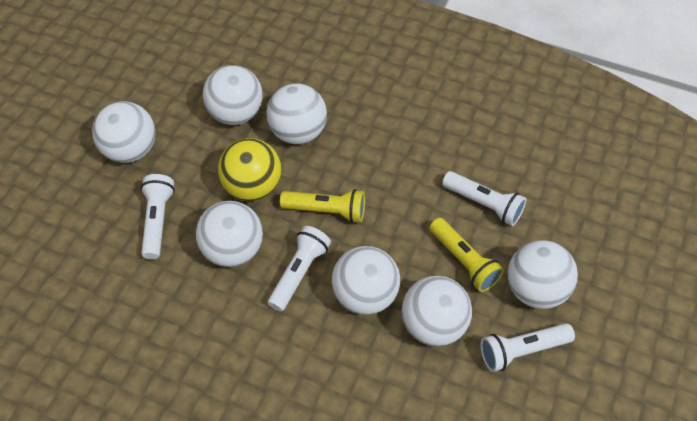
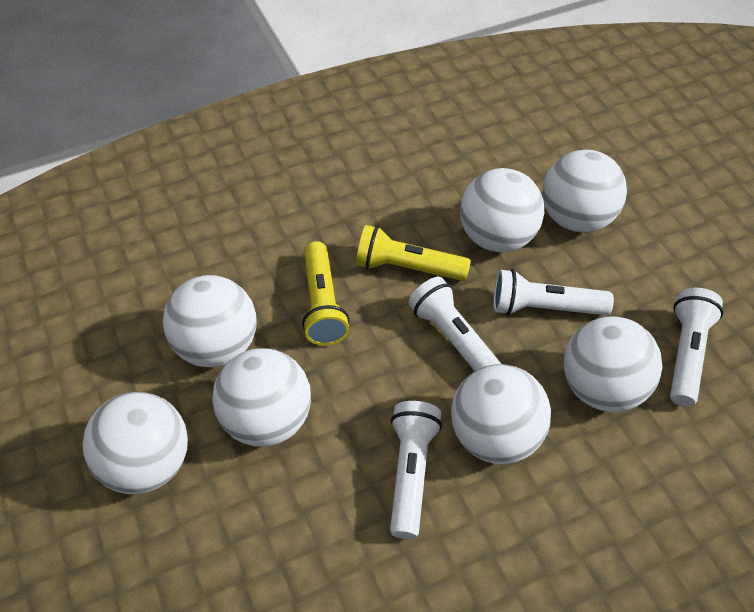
yellow ball: [218,138,282,201] = 1 -> none = 0

